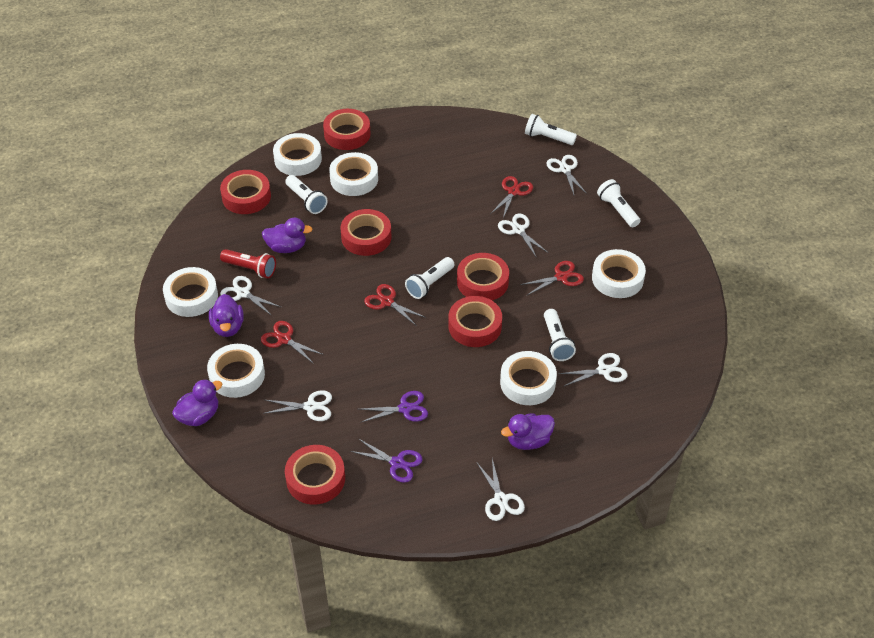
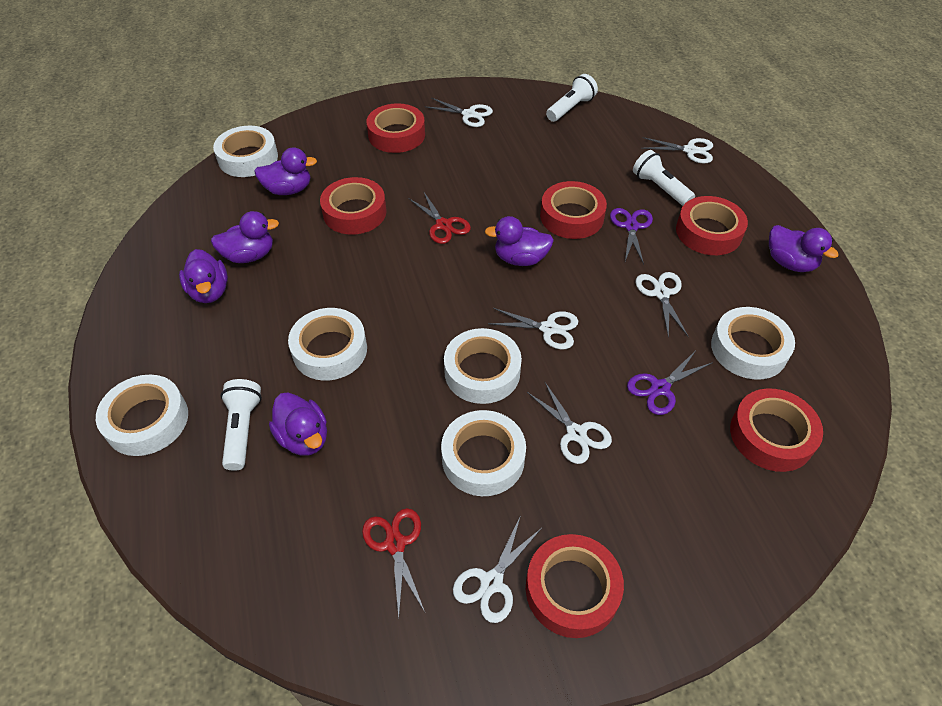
purple duck: [172,379,223,426] [209,294,244,337] [262,218,313,253] [501,413,555,450] = 4 -> [179,249,228,303] [211,211,279,263] [254,147,317,195] [269,392,327,456] [484,216,554,266] [769,225,839,272] = 6
red flashlight: [220,249,276,279] = 1 -> none = 0
red scissors: [261,321,324,364] [364,284,426,326] [490,176,533,218] [520,261,584,295] = 4 -> [362,508,425,618] [408,191,471,244] = 2
white flashlight: [285,175,328,214] [405,257,455,299] [525,114,577,145] [544,309,576,361] [597,179,640,227] = 5 -> [221,379,262,471] [546,74,598,122] [633,150,695,206] = 3

